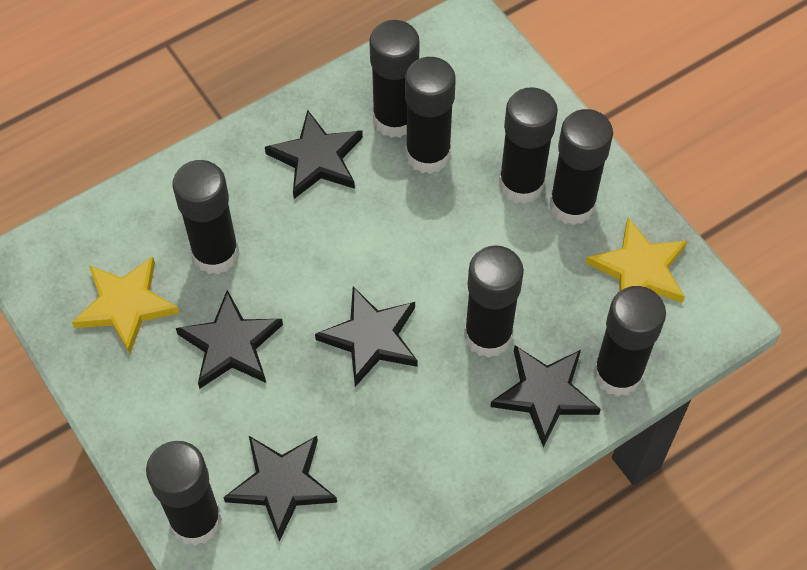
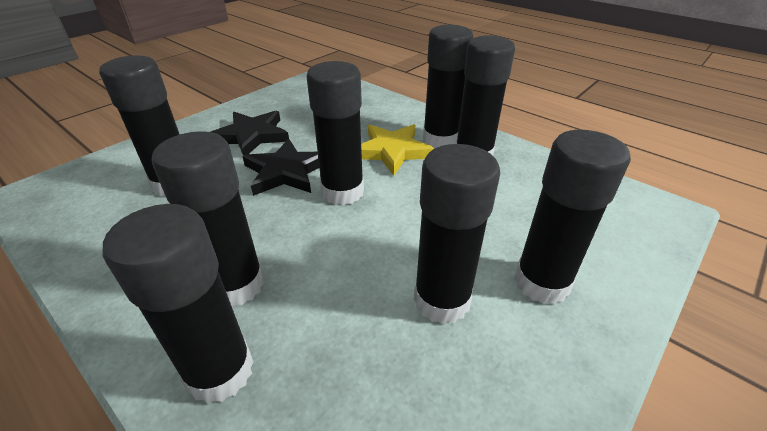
black star: [176,290,283,389] [223,436,337,542] [265,110,363,199] [315,286,418,387] [490,345,601,448] = 5 -> [211,111,289,156] [242,139,319,196] = 2
yellow star: [72,257,180,354] [586,218,687,303] = 2 -> [361,124,435,176] = 1

